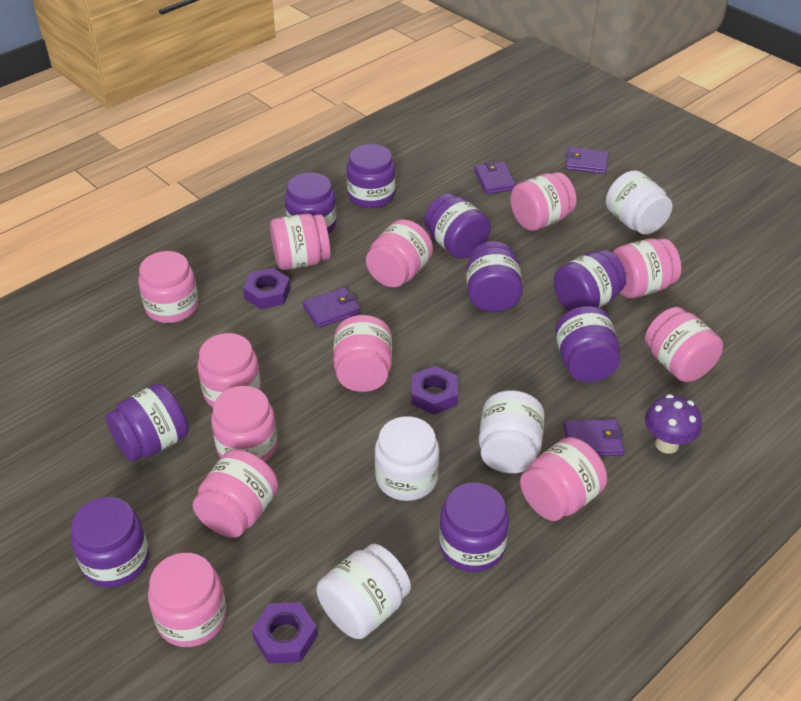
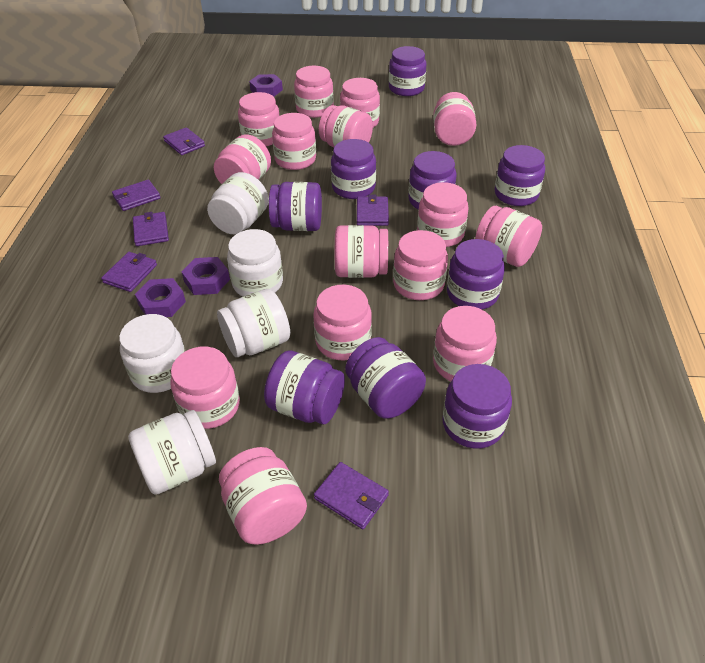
pink jar: [138,251,199,323] [148,553,227,647] [193,450,278,538] [198,333,261,407] [211,386,277,461] [270,213,330,270] [333,315,392,392] [366,219,433,287] [510,172,577,231] [520,437,607,521] [613,238,681,298] [645,307,723,382] = 12 -> [170,347,240,429] [214,134,271,184] [219,447,307,545] [238,92,280,146] [272,113,316,170] [294,66,334,118] [313,285,372,360] [319,105,373,147] [335,225,388,278] [340,78,380,128] [393,230,448,300] [417,182,469,247] [433,92,476,146] [433,306,497,381] [475,206,542,267] = 15
purple mushroom: [645,394,702,454] = 1 -> none = 0
purple wallet: [303,287,361,328] [474,161,516,194] [564,419,625,456] [565,147,609,174] = 4 -> [101,252,157,292] [112,179,161,211] [133,212,169,246] [163,127,205,155] [314,462,389,529] [357,195,389,226] = 6
white jar: [316,544,411,639] [375,416,440,501] [479,390,545,473] [606,170,672,235] = 4 -> [119,314,185,393] [128,410,216,495] [207,172,269,234] [217,289,290,357] [227,229,283,296] = 5

